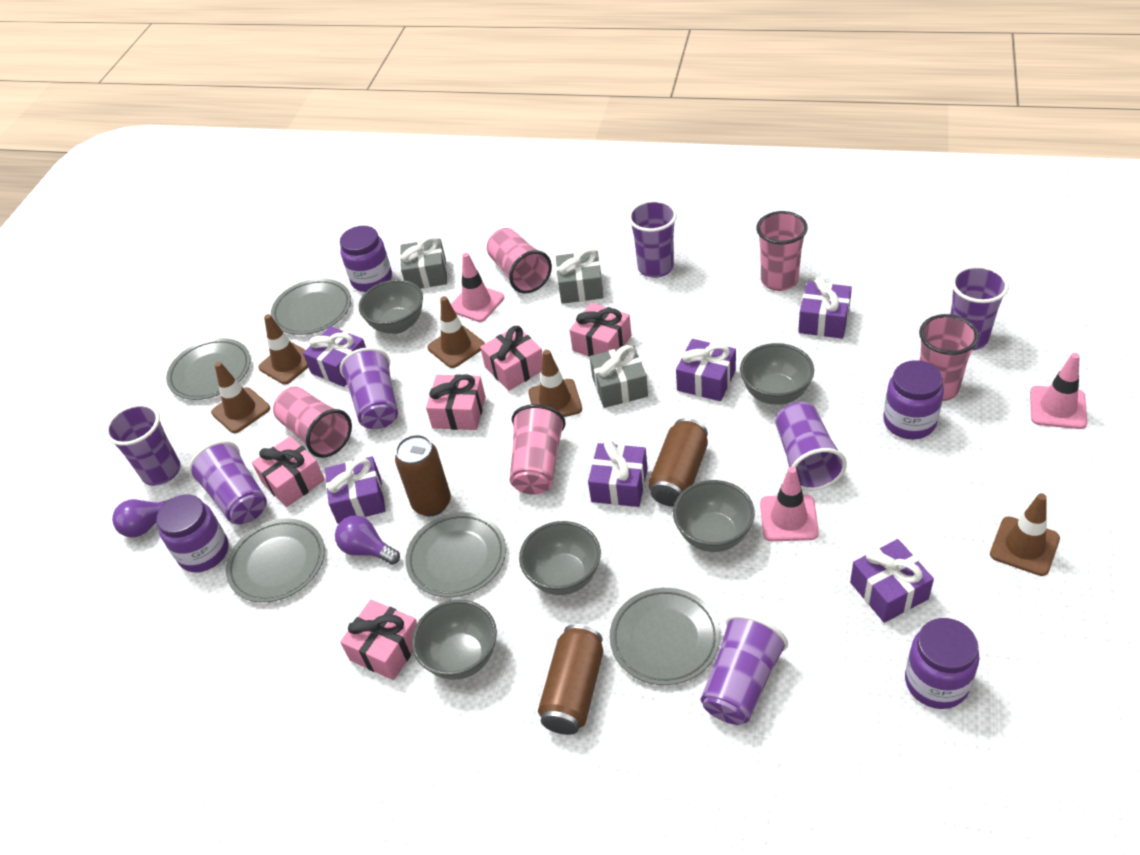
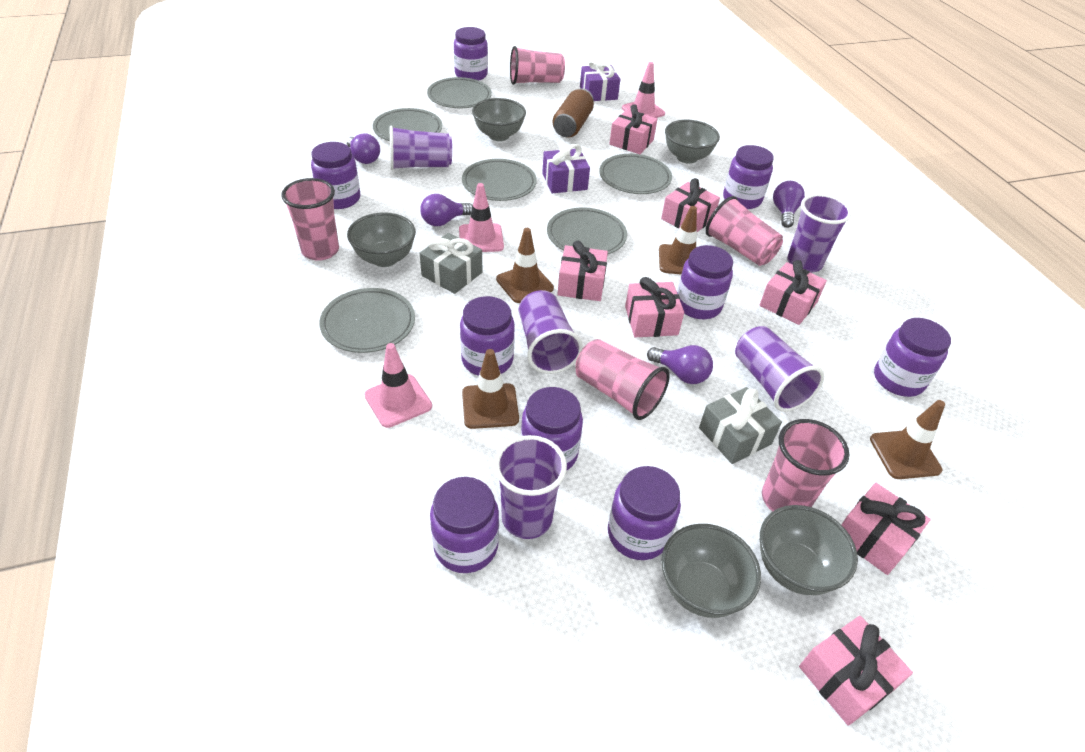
brown can: [395,434,451,516] [538,624,603,735] [648,418,708,506] = 3 -> [553,88,594,137] = 1
brown traffic cone: [211,362,270,433] [258,314,308,384] [427,296,485,368] [528,350,582,417] [990,493,1060,576] = 5 -> [462,349,519,429] [496,228,554,303] [659,206,697,274] [870,400,945,479] = 4
grey gift: [400,237,447,289] [556,248,604,304] [590,345,648,408] = 3 -> [420,233,482,294] [699,387,782,464] = 2
grey plate: [166,338,251,400] [226,519,325,603] [271,279,351,335] [405,512,506,597] [610,588,720,685] = 5 -> [319,288,415,353] [373,108,442,141] [427,77,492,108] [462,159,537,201] [547,207,627,254] [599,154,672,194] = 6
pink gift: [252,436,325,507] [340,600,417,680] [426,374,486,430] [480,326,543,391] [570,303,632,357] = 5 -> [557,241,608,301] [609,104,657,154] [625,277,684,337] [661,178,720,232] [760,260,827,325] [799,616,913,726] [841,483,931,575] = 7
purple cup: [105,404,181,486] [188,441,267,525] [340,347,398,429] [628,200,677,278] [701,614,788,725] [775,402,847,491] [950,265,1009,350] = 7 -> [390,126,452,170] [494,435,567,539] [519,290,583,374] [735,326,824,412] [787,194,852,273] = 5
purple gift: [303,326,366,387] [325,456,386,524] [588,440,648,507] [676,339,736,401] [798,277,852,339] [850,539,934,623] = 6 -> [542,144,590,193] [580,59,620,101] = 2
purple jar: [156,495,229,572] [340,226,392,292] [883,360,944,440] [905,618,979,709] = 4 -> [311,142,360,209] [430,477,499,573] [454,27,488,80] [460,296,515,376] [521,387,583,470] [608,466,681,560] [677,245,733,319] [723,145,774,209] [874,318,951,397] = 9
purple light bulb: [112,498,172,537] [335,515,400,565] = 2 -> [347,133,380,164] [420,194,472,226] [647,345,713,384] [773,181,805,228] = 4

